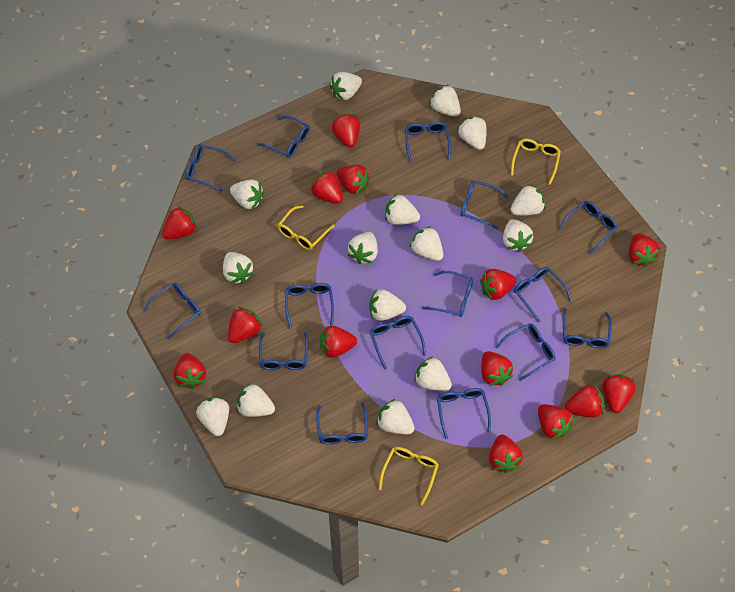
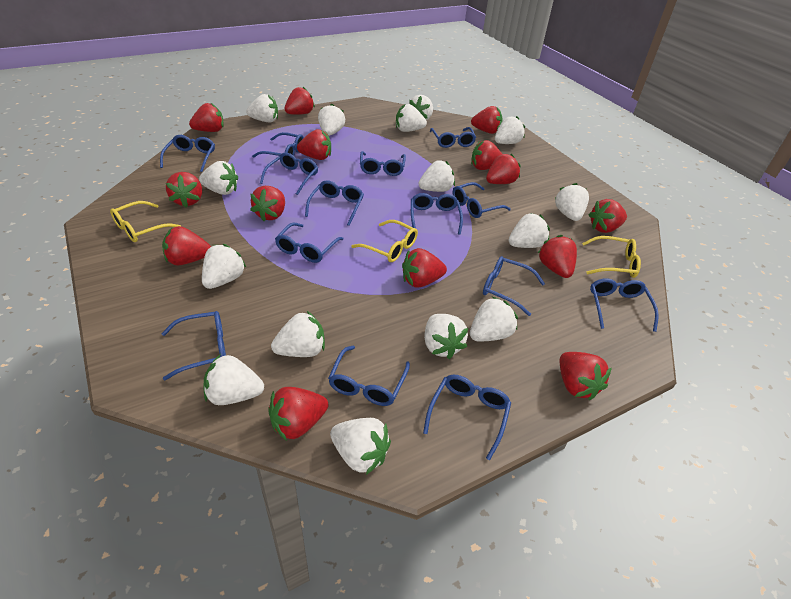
blue glasses: [143,283,201,339] [186,144,236,192] [257,116,310,158] [259,332,308,370] [285,283,334,329] [316,402,368,445] [370,316,426,369] [405,122,451,163] [422,271,473,317] [437,388,491,439] [460,180,508,229] [496,323,556,381] [514,267,572,322] [559,201,617,254] [563,308,612,348] = 15 -> [160,135,215,172] [161,311,226,381] [252,132,304,158] [260,152,318,195] [275,222,344,263] [305,180,364,226] [328,346,410,406] [360,151,406,176] [411,193,463,235] [423,375,511,460] [430,127,476,148] [453,182,511,218] [483,256,545,316] [590,278,659,332] = 14

